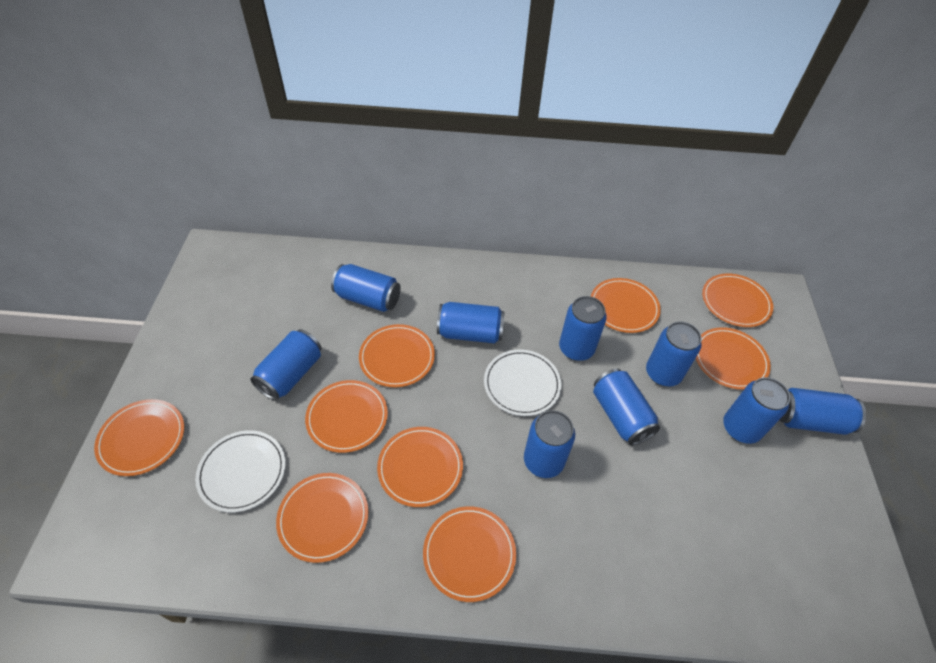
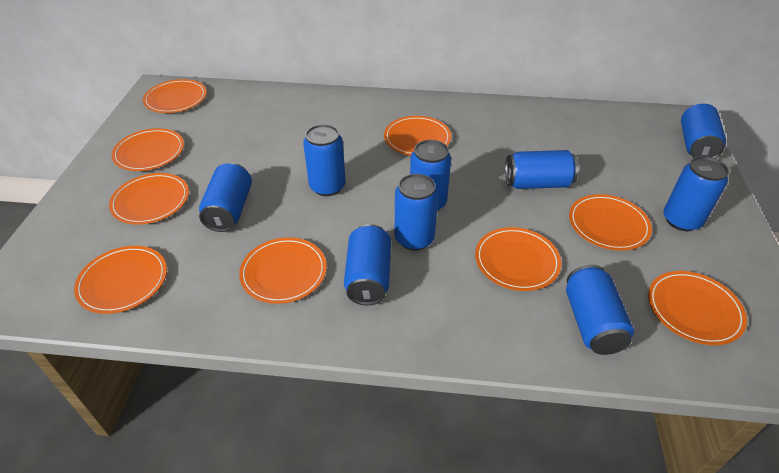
white plate: [195,430,285,513] [484,350,561,416] = 2 -> none = 0

